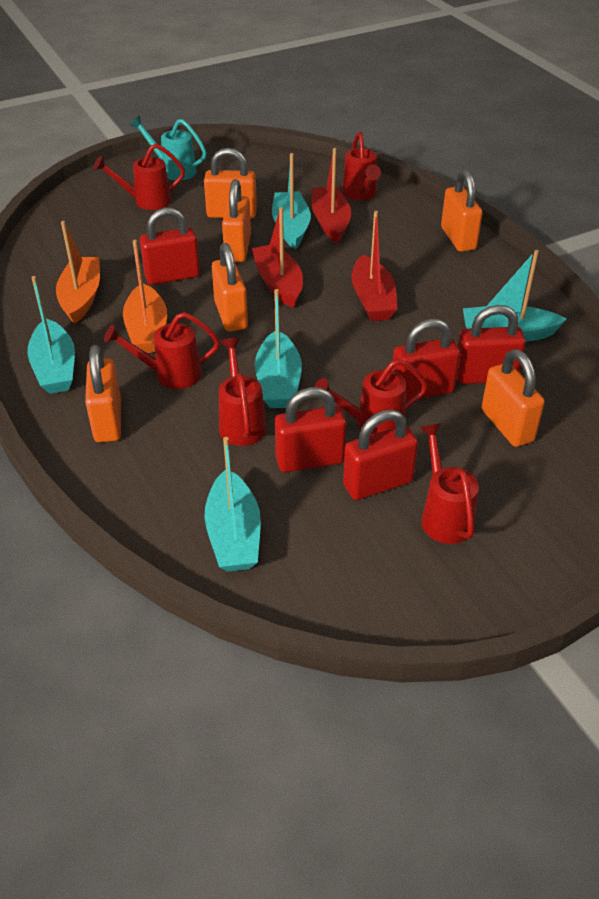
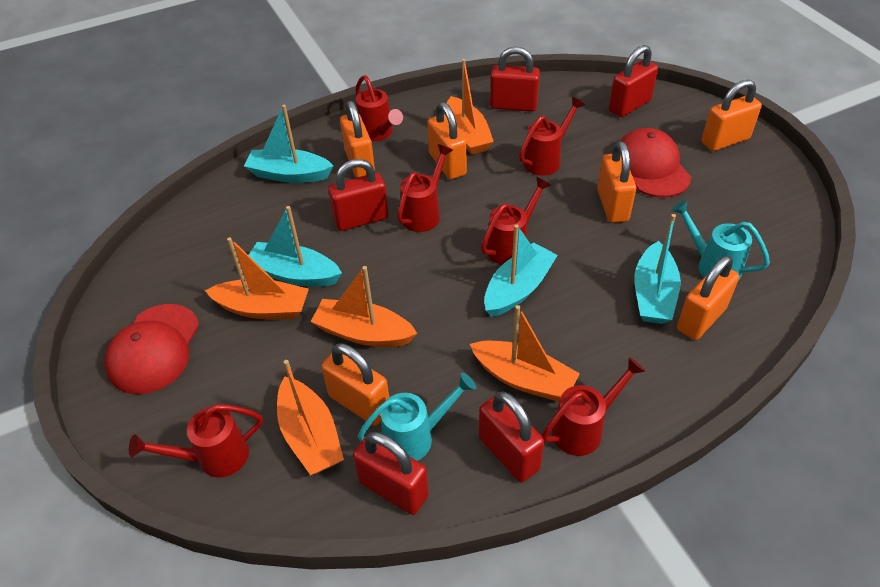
orange boat: [56,221,100,324] [123,240,167,353] = 2 -> [205,237,309,319] [277,360,344,475] [311,266,417,347] [447,59,494,155] [470,305,580,401] = 5
red boat: [252,207,303,308] [312,148,351,243] [351,211,398,321] = 3 -> none = 0
red cap: none = 0 -> [105,304,199,394] [620,128,692,197] = 2
turquoise boat: [27,276,75,394] [204,437,261,572] [255,289,302,408] [272,153,311,249] [463,250,567,342] = 5 -> [244,105,333,183] [249,206,342,287] [484,224,558,317] [634,214,681,324] = 4
turquoise watering can: [130,115,207,181] = 1 -> [357,373,476,461] [671,200,770,281] = 2

